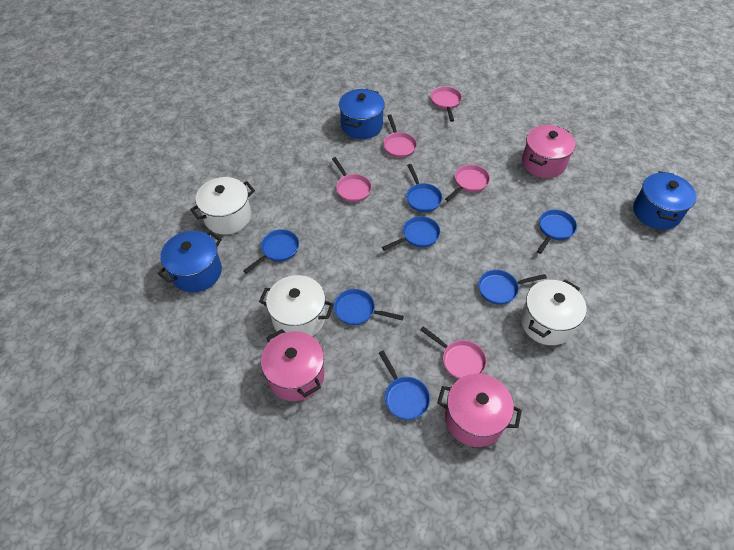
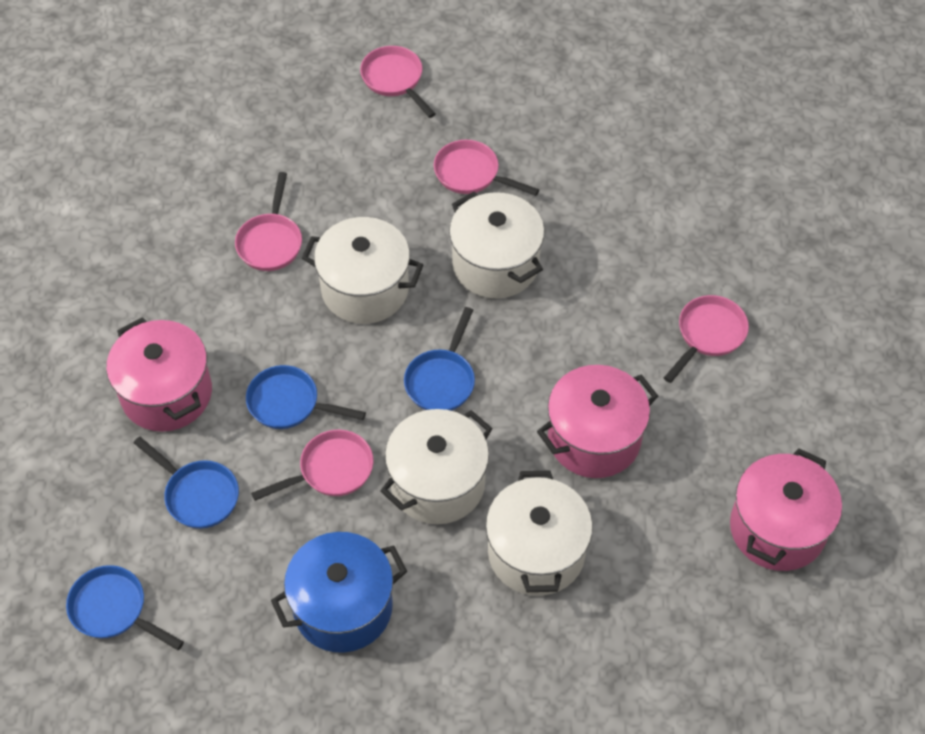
blue pan: [243,229,299,274] [334,289,404,325] [379,351,430,420] [382,216,440,251] [406,164,442,212] [478,270,547,305] [537,209,577,254] = 7 -> [66,565,184,650] [134,436,239,529] [246,365,366,429] [404,307,475,411] = 4
blue pot: [158,231,222,292] [339,89,385,139] [633,171,697,230] = 3 -> [271,532,407,653] = 1
white pot: [190,177,255,235] [259,275,334,336] [521,280,587,345] = 3 -> [302,217,423,324] [380,409,493,524] [449,192,544,298] [486,471,593,596] = 4

